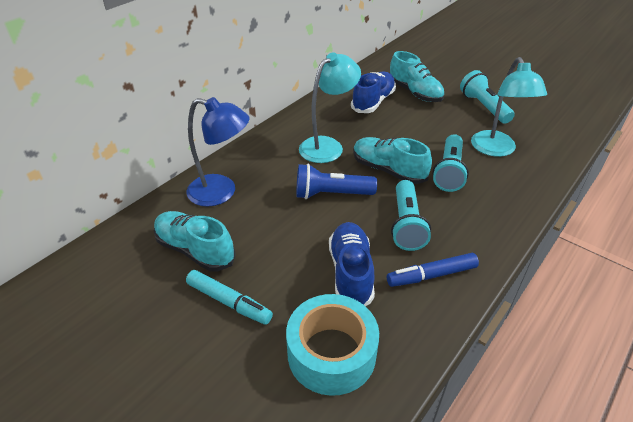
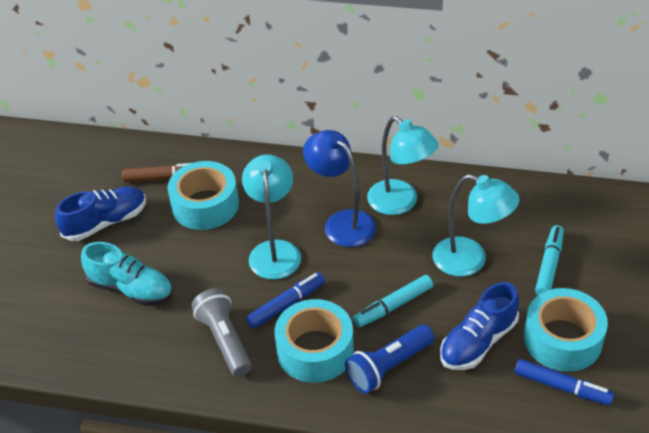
blue marker: [387,253,479,287] = 1 -> [246,272,325,329] [515,359,614,406] = 2
brown marker: none = 0 -> [122,163,190,183] = 1
grey flashlight: none = 0 -> [191,288,252,377] = 1
turquoise flashlight: [391,180,431,251] [432,134,469,192] [460,70,515,124] = 3 -> none = 0
turquoise lamp: [299,52,361,163] [471,57,547,157] = 2 -> [242,154,301,279] [367,116,439,215] [433,174,519,276] = 3
turquoise marker: [186,270,273,325] = 1 -> [353,275,433,327] [535,225,564,295] = 2
turquoise shoe: [154,211,236,271] [353,137,432,184] [390,51,444,102] = 3 -> [81,242,173,306] = 1
turquoise tape: [286,294,379,396] = 1 -> [168,161,239,230] [274,299,354,383] [524,288,608,372] = 3

